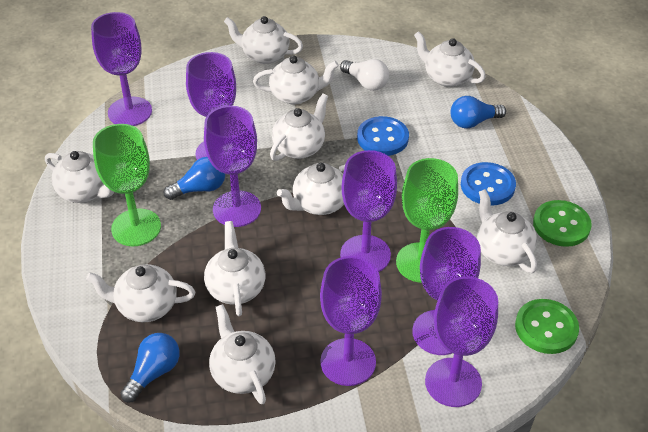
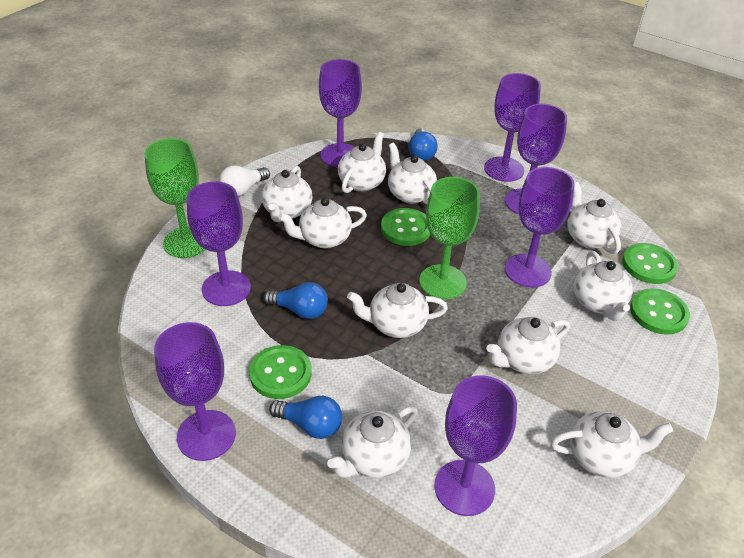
blue button: [357,116,409,156] [461,162,516,206] = 2 -> none = 0
green button: [515,299,579,354] [533,200,592,247] = 2 -> [249,345,312,399] [381,208,431,246] [622,243,678,284] [630,288,690,335] = 4

